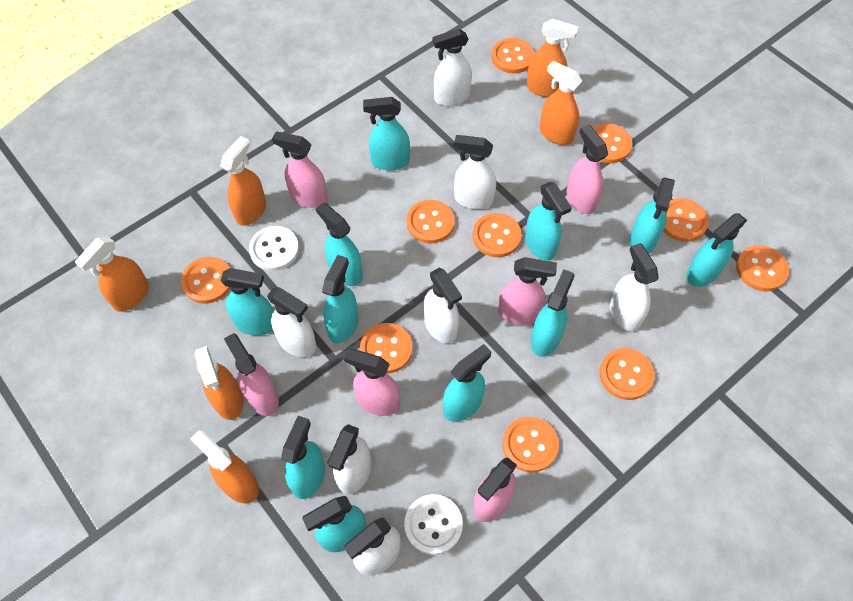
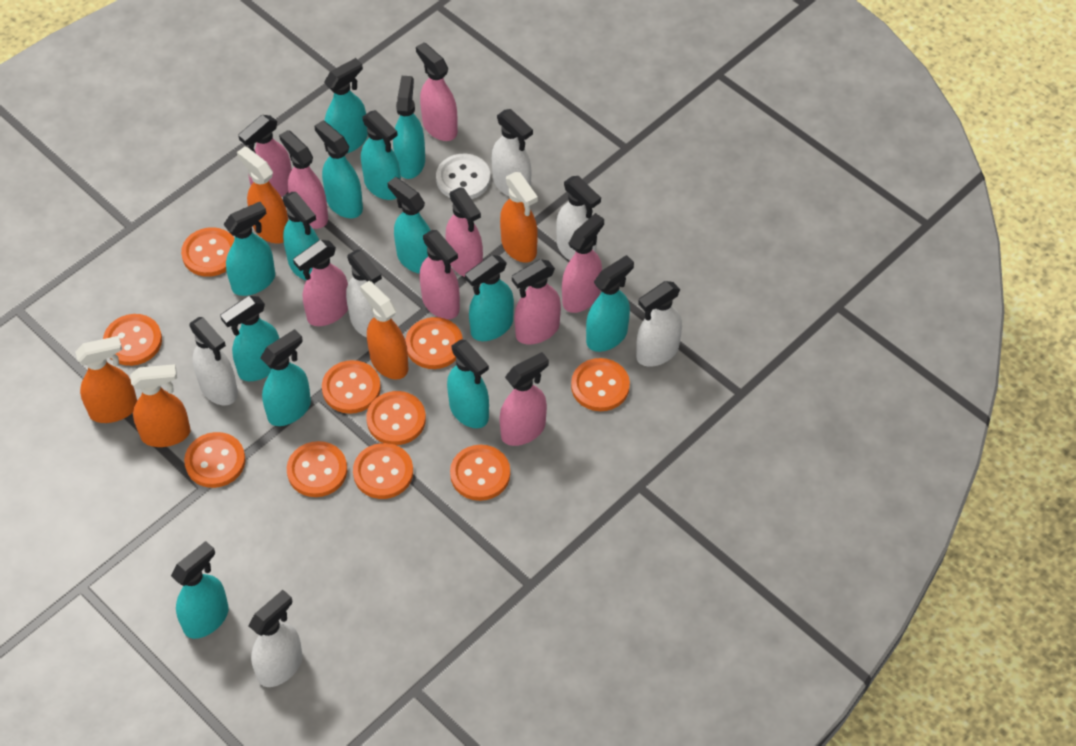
orange spray bottle: [75,236,149,312] [190,430,259,504] [195,346,243,420] [220,136,266,226] [526,19,579,97] [540,61,582,145] = 6 -> [75,336,137,423] [130,364,191,447] [237,146,288,243] [360,281,409,380] [500,172,538,263] = 5
pink spray bottle: [224,333,279,416] [272,132,328,208] [344,348,400,416] [473,457,517,522] [498,257,557,325] [567,125,608,214] = 6 -> [238,115,292,197] [279,130,328,229] [293,240,348,326] [416,42,458,141] [420,230,460,319] [445,187,483,277] [499,352,549,446] [512,259,561,344] [562,213,604,313] = 9
turquoise spray bottle: [220,268,274,336] [281,416,325,499] [302,496,366,552] [316,202,363,286] [322,255,358,343] [363,97,410,171] [443,344,491,422] [525,182,572,261] [531,269,574,357] [630,177,675,254] [686,213,747,287] = 11 -> [171,541,229,639] [220,296,280,381] [223,202,275,296] [260,329,311,426] [283,192,319,281] [314,121,363,218] [324,58,368,153] [361,110,401,200] [388,177,431,274] [393,76,425,179] [447,339,489,428] [465,255,514,341] [586,255,634,352] = 13
white button: [249,226,299,271] [404,494,463,555] = 2 -> [436,154,490,199] = 1
white spray bottle: [267,287,317,357] [327,424,371,494] [344,518,401,576] [424,268,462,343] [432,28,472,106] [454,135,496,209] [610,243,659,332] = 7 -> [190,317,238,405] [248,590,302,687] [346,250,382,337] [492,109,533,196] [556,176,601,260] [636,281,682,367] = 6

